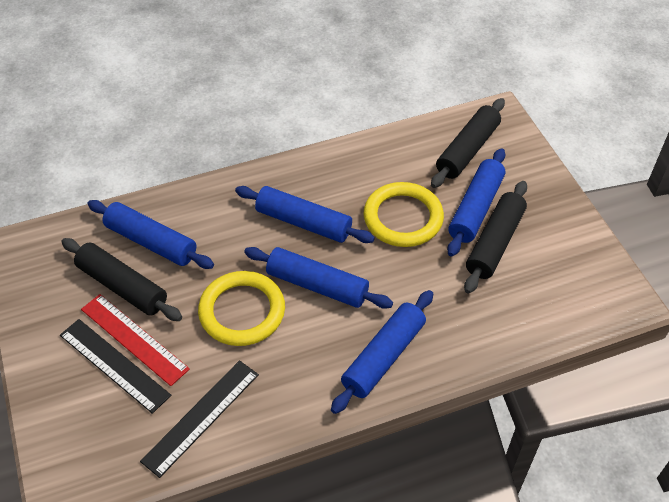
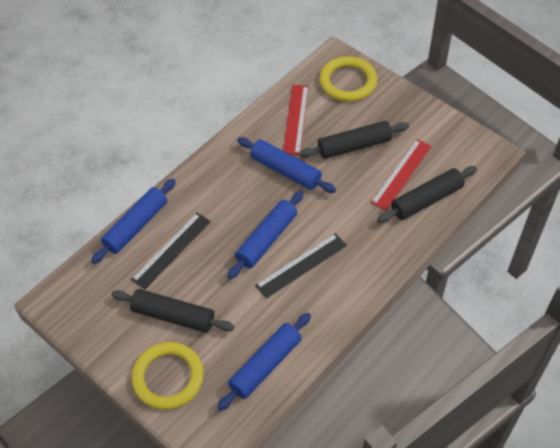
blue rolling pin: [87,200,214,269] [235,186,375,243] [244,247,393,309] [331,290,434,414] [447,148,505,257] = 5 -> [91,179,176,264] [217,313,311,411] [227,191,303,279] [237,137,336,193] = 4
red ruler: [81,294,190,386] = 1 -> [283,85,309,155] [371,139,432,211] = 2

